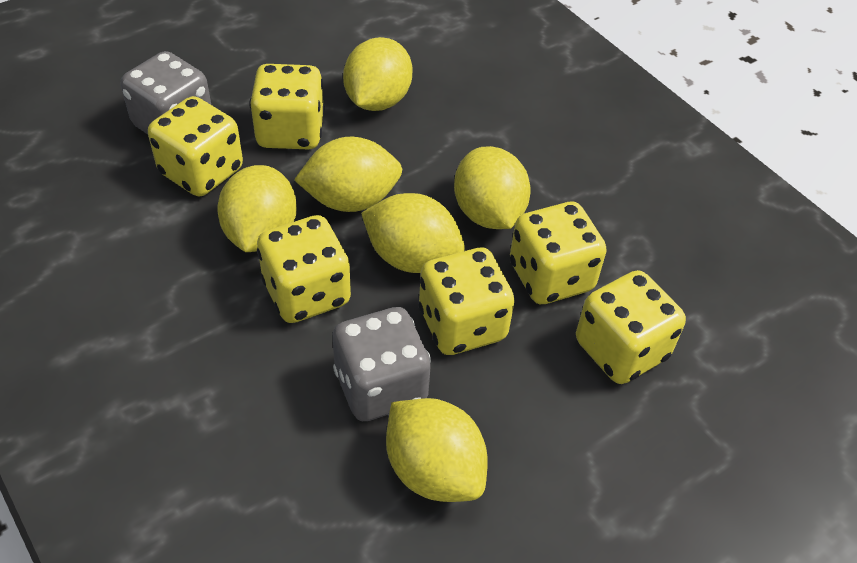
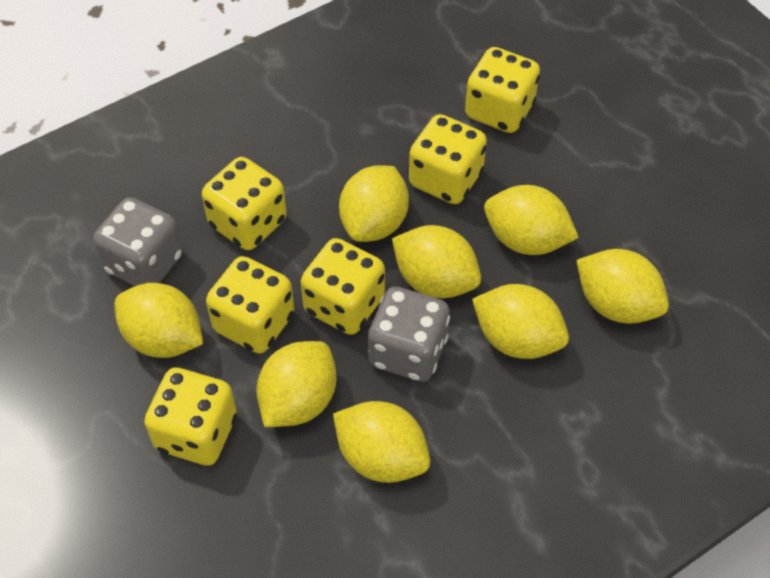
yellow lemon: [217,165,297,252] [294,137,402,212] [343,37,413,111] [361,193,465,273] [386,398,488,502] [454,146,530,229] = 6 -> [115,283,203,358] [256,341,337,427] [333,401,430,483] [339,165,409,242] [392,225,481,298] [472,284,569,359] [484,185,579,255] [576,249,669,324] = 8

